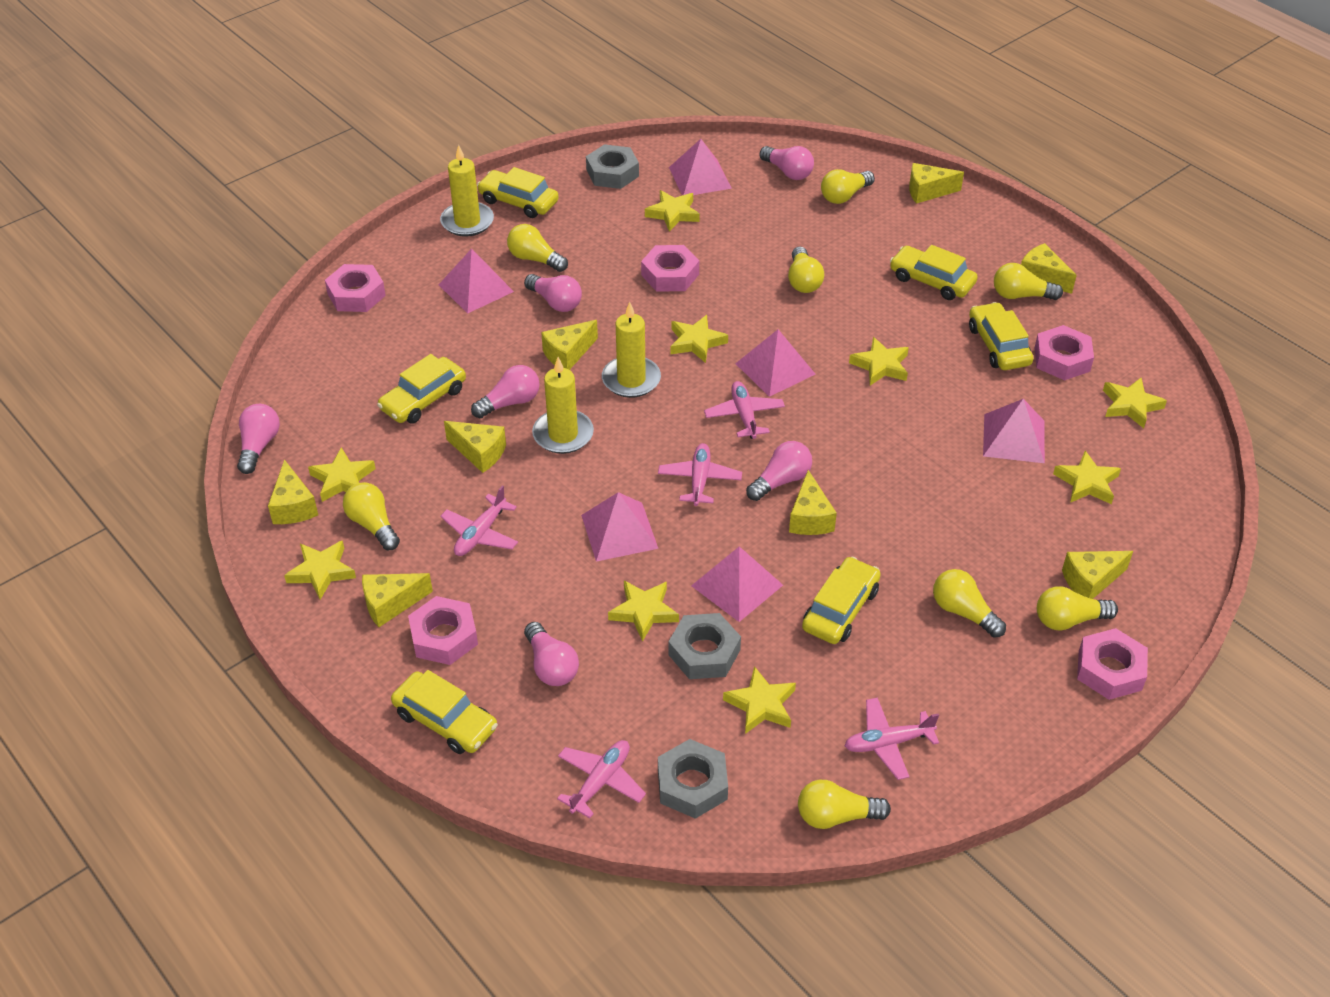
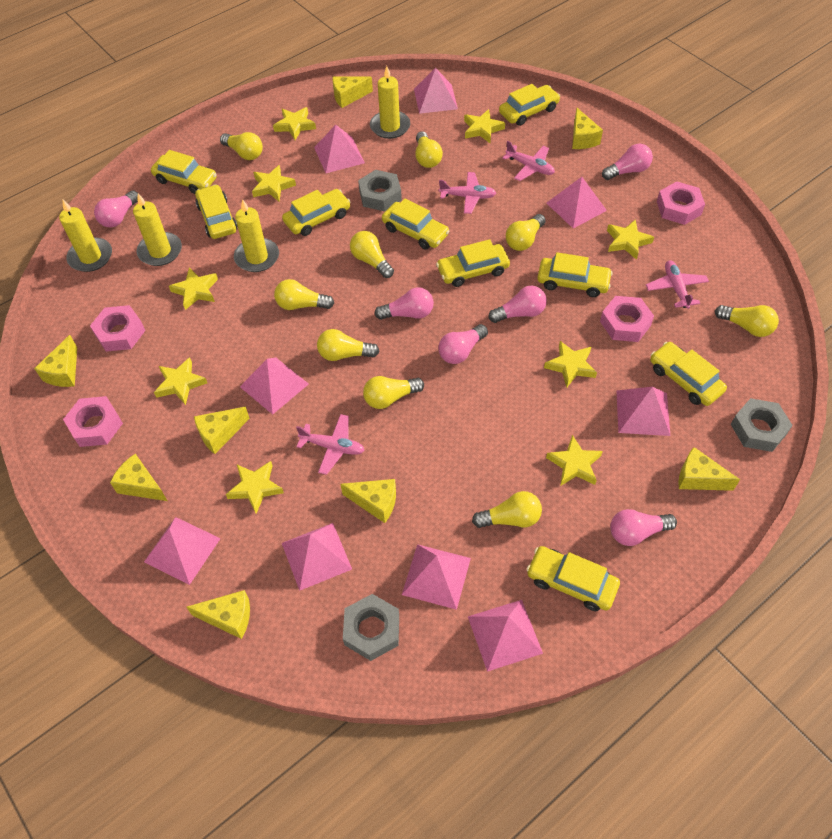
pink nut: [325,264,386,312] [408,596,478,665] [641,245,699,292] [1035,325,1094,380] [1077,628,1148,700] = 5 -> [63,396,123,447] [90,305,145,352] [600,296,654,342] [657,181,705,225] = 4
pink plane: [441,485,518,556] [557,740,646,818] [658,443,742,506] [704,381,785,439] [845,697,939,780] = 5 -> [296,414,365,475] [439,172,496,214] [502,141,555,181] [646,260,709,309] = 4
pink pyramid: [439,248,514,314] [581,492,659,562] [669,139,732,195] [691,546,783,622] [735,329,815,397] [983,399,1045,463] = 6 -> [144,517,221,585] [240,358,309,415] [282,523,352,591] [314,125,365,173] [402,544,471,610] [414,68,458,114] [468,600,543,672] [547,177,607,229] [616,387,670,436] = 9
yellow candle: [440,145,494,237] [532,357,594,454] [602,302,661,398] = 3 -> [59,200,112,272] [133,194,182,266] [234,199,279,272] [370,66,410,139] = 4
yellow car: [377,354,466,424] [391,670,498,754] [477,167,559,218] [802,556,881,644] [890,245,978,300] [969,302,1033,370] = 6 -> [151,150,217,194] [195,184,237,239] [282,189,351,236] [382,199,450,250] [436,239,510,287] [499,84,560,126] [527,546,620,611] [537,252,613,297] [650,342,727,406] = 9
yellow light bulb: [343,482,400,550] [507,224,568,272] [788,246,824,293] [798,780,891,829] [821,169,875,204] [933,569,1006,638] [994,263,1063,300] [1037,586,1118,630] = 8 -> [220,132,263,160] [274,279,334,310] [317,329,379,361] [350,231,394,278] [363,376,424,409] [415,131,443,168] [472,491,542,528] [506,214,546,251] [715,305,779,337] = 9

